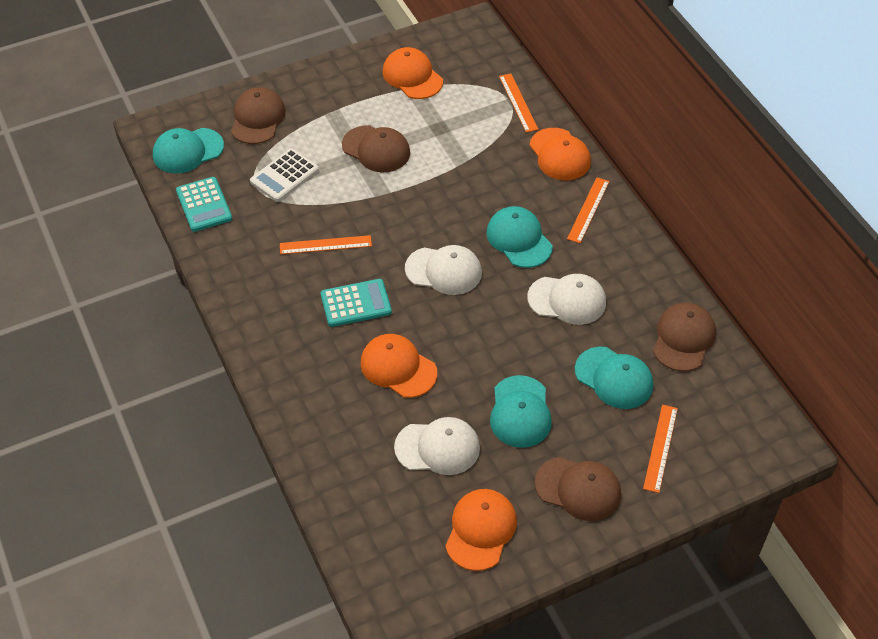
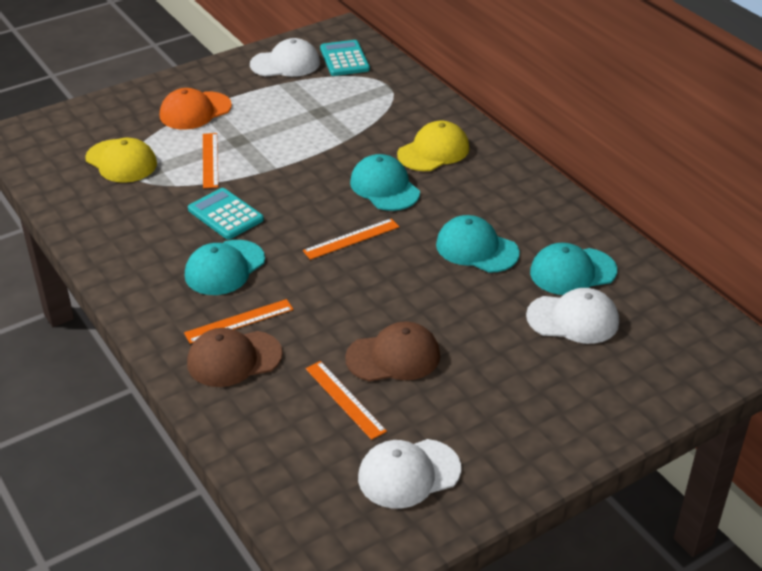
brown cap: [231,87,286,144] [342,125,410,172] [535,457,621,521] [653,303,716,371] = 4 -> [187,328,283,387] [345,321,440,381] = 2
orange cap: [361,334,437,398] [383,47,443,99] [445,489,517,571] [530,128,591,180] = 4 -> [160,88,232,130] = 1
white calculator: [250,148,319,202] = 1 -> none = 0
yellow cap: none = 0 -> [85,138,157,183] [397,121,469,171] = 2

